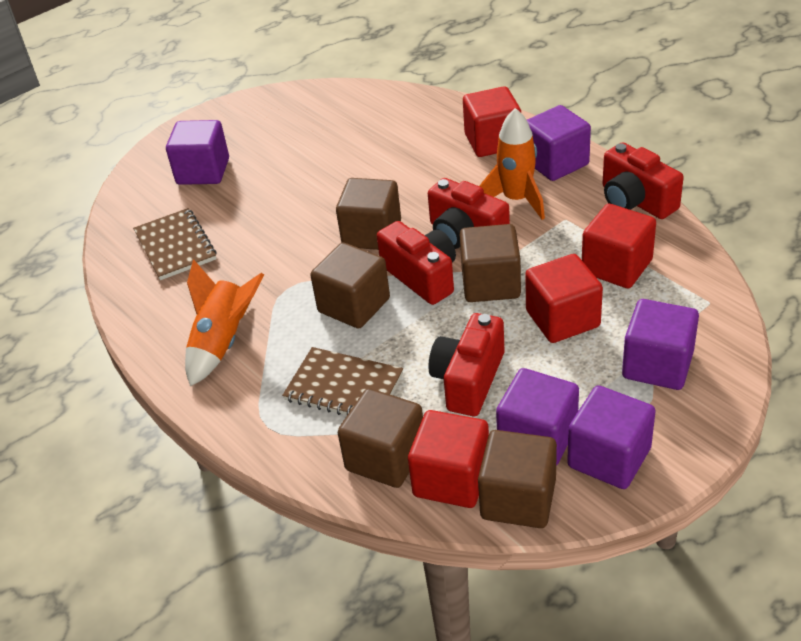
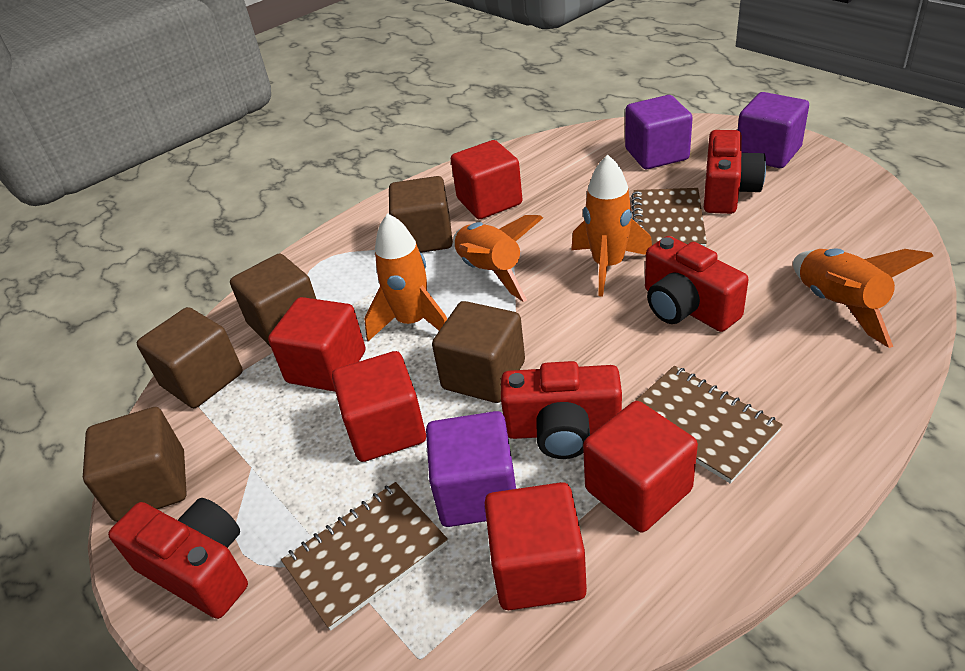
brown notebook: [133,208,217,280] [282,347,403,415] = 2 -> [281,482,448,631] [631,188,707,247] [635,366,783,484] = 3
orange rocket: [185,259,264,386] [479,108,545,220] = 2 -> [364,213,447,341] [453,215,543,302] [571,155,652,297] [793,248,933,348] = 4
purple cube: [166,120,229,185] [496,368,579,466] [527,105,591,181] [567,385,656,489] [622,299,699,390] = 5 -> [426,411,516,527] [625,95,693,169] [738,92,809,168] = 3
red cube: [408,410,489,508] [463,86,521,157] [525,254,603,343] [582,204,656,288] = 4 -> [268,297,366,392] [332,351,426,462] [451,140,523,219] [484,482,587,610] [583,401,698,533] = 5

